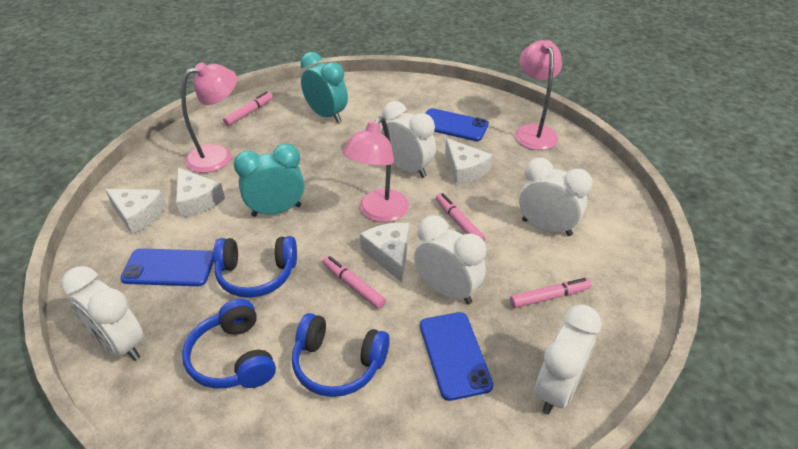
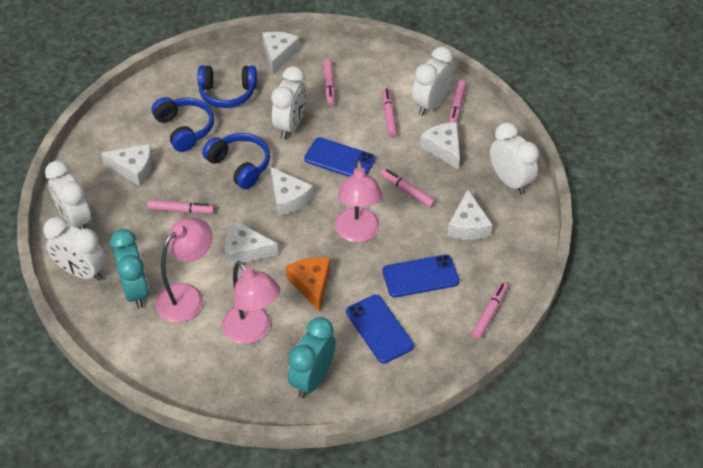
orange cheese: none = 0 -> [286,257,330,312] = 1
pink marker: [223,91,273,126] [323,256,386,309] [436,193,485,241] [510,278,591,308] = 4 -> [147,200,214,214] [323,59,335,106] [381,169,436,208] [382,88,397,137] [448,80,466,123] [472,282,508,339] = 6
white cheese: [105,189,166,235] [176,168,225,218] [360,223,409,282] [445,138,492,185] = 4 -> [101,144,153,186] [225,221,278,267] [262,32,300,74] [270,167,313,216] [420,122,460,169] [447,189,493,240] = 6

